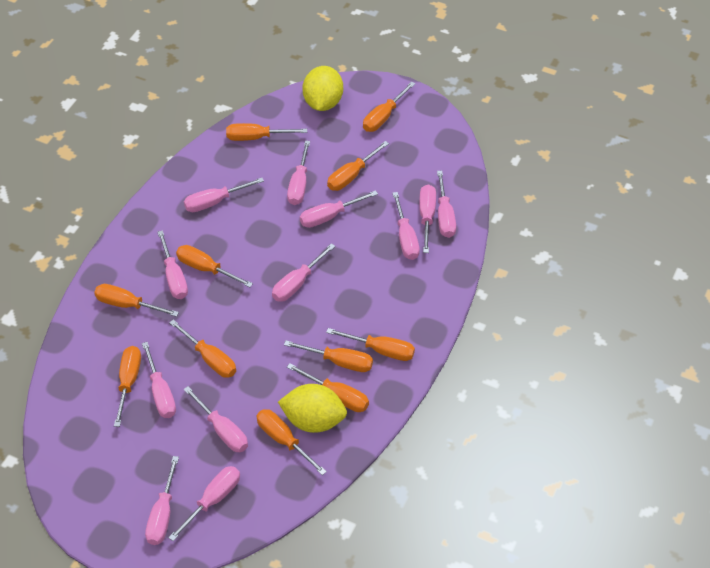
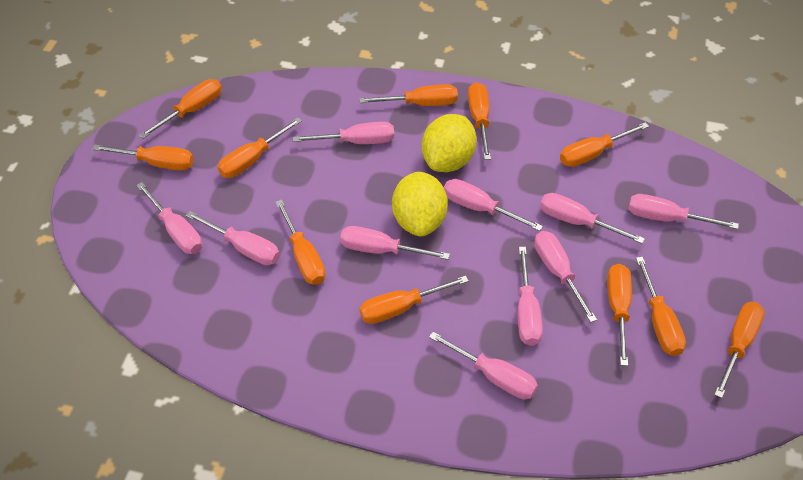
pink screwdriver: [142,342,176,418] [145,456,179,545] [157,230,188,299] [168,466,240,541] [183,386,248,452] [184,178,264,212] [272,243,335,302] [287,141,310,205] [300,190,378,228] [393,192,420,260] [419,184,436,253] [437,171,456,238] = 12 -> [136,182,202,254] [186,211,280,265] [293,122,394,144] [340,226,450,260] [429,332,538,399] [444,179,543,231] [518,247,543,346] [534,231,597,322] [540,193,645,244] [628,194,739,229] = 10

